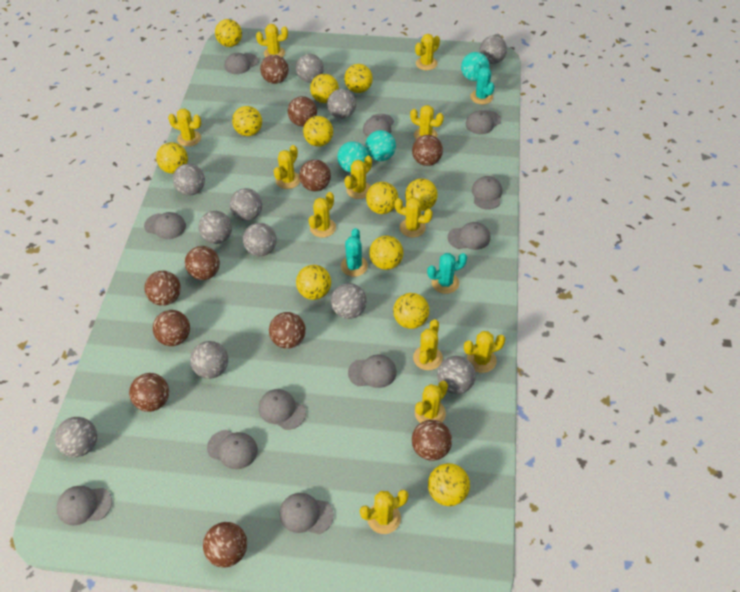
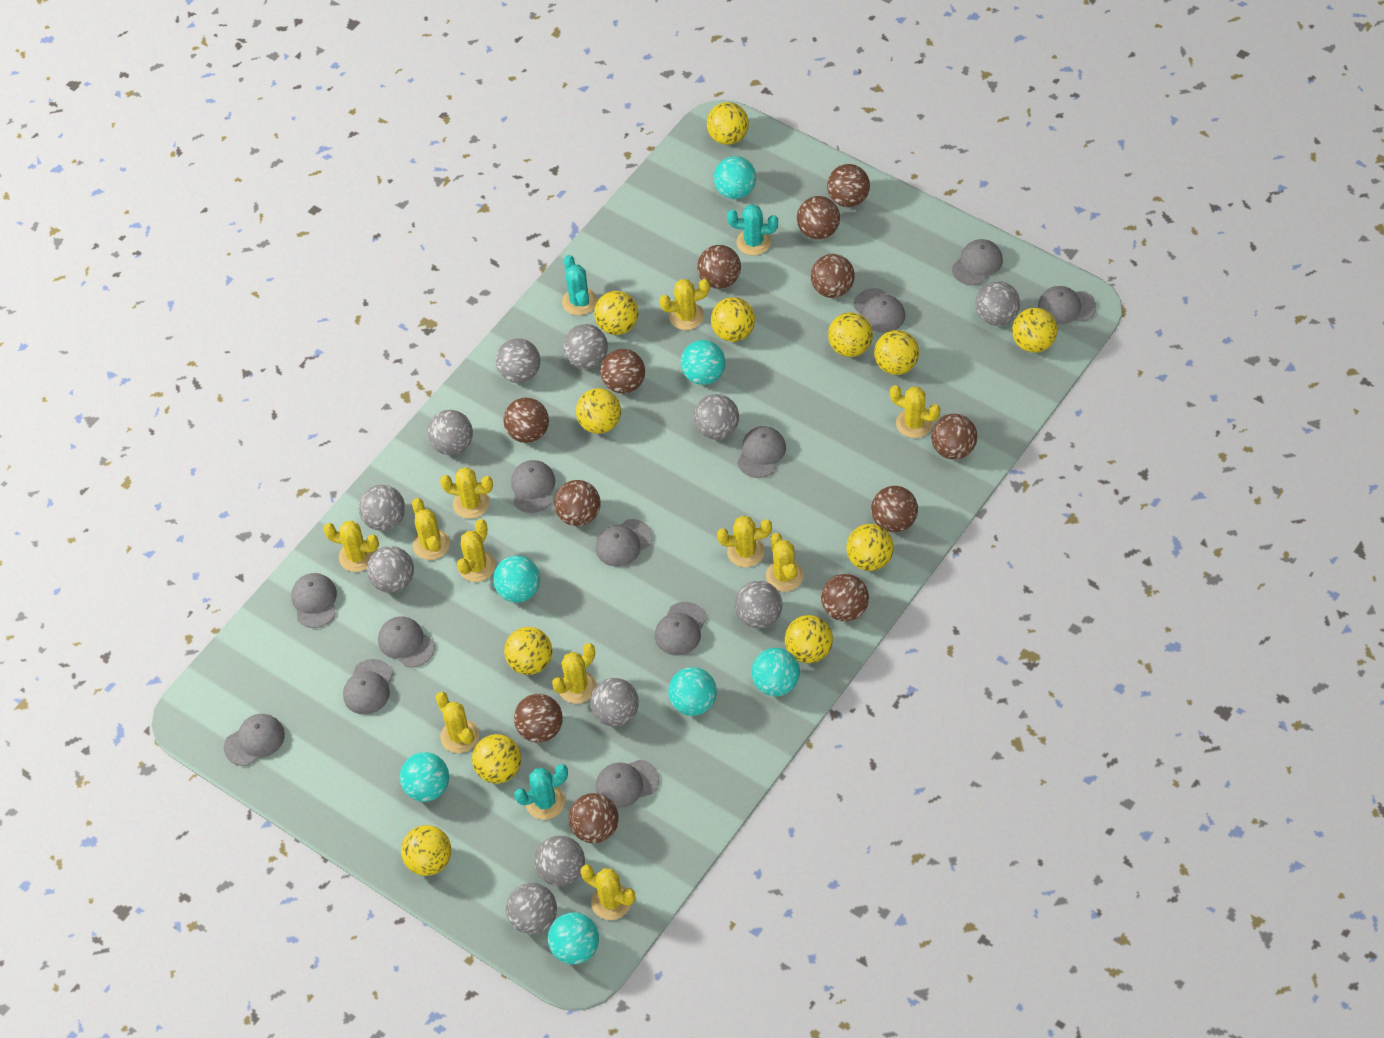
brown ball: [129,373,169,412] [144,271,181,306] [153,310,190,346] [185,246,220,280] [203,522,247,568] [260,55,288,84] [269,312,306,349] [288,96,317,126] [299,160,331,191] [412,135,443,166] [412,420,452,461] = 11 -> [503,398,549,443] [514,694,563,743] [554,480,601,526] [569,793,619,843] [600,349,645,394] [697,245,741,289] [797,196,840,240] [811,254,855,298] [821,574,869,622] [827,164,870,207] [871,486,918,532] [931,414,977,460] = 12
grey cap: [56,486,112,526] [144,212,186,239] [207,430,258,469] [225,53,259,74] [259,389,306,430] [279,493,334,534] [348,354,397,388] [363,113,394,137] [447,222,491,250] [466,110,501,134] [472,176,502,210] = 11 -> [223,714,285,766] [291,573,337,628] [343,659,393,715] [378,616,435,668] [511,460,555,513] [596,519,653,567] [596,760,659,808] [655,602,706,655] [737,426,786,478] [854,288,905,333] [952,239,1003,285] [1038,286,1096,324] = 12
turquoise ball: [337,141,368,173] [365,130,396,161] [461,52,489,81] = 3 -> [400,752,449,802] [493,555,540,603] [548,912,599,964] [668,667,717,716] [681,340,725,385] [714,156,756,199] [752,648,800,696] = 7
yellow cactus: [168,108,201,147] [256,24,288,57] [274,145,300,189] [308,192,336,238] [344,156,372,199] [360,490,409,534] [394,198,433,238] [410,105,444,139] [413,319,443,370] [415,34,440,70] [415,381,448,423] [464,331,505,373] = 12 -> [323,521,379,572] [412,498,450,560] [436,692,479,753] [440,467,493,519] [457,519,495,582] [552,643,597,704] [581,865,636,920] [659,279,710,330] [717,516,772,567] [766,533,804,592] [890,385,940,438] = 11

